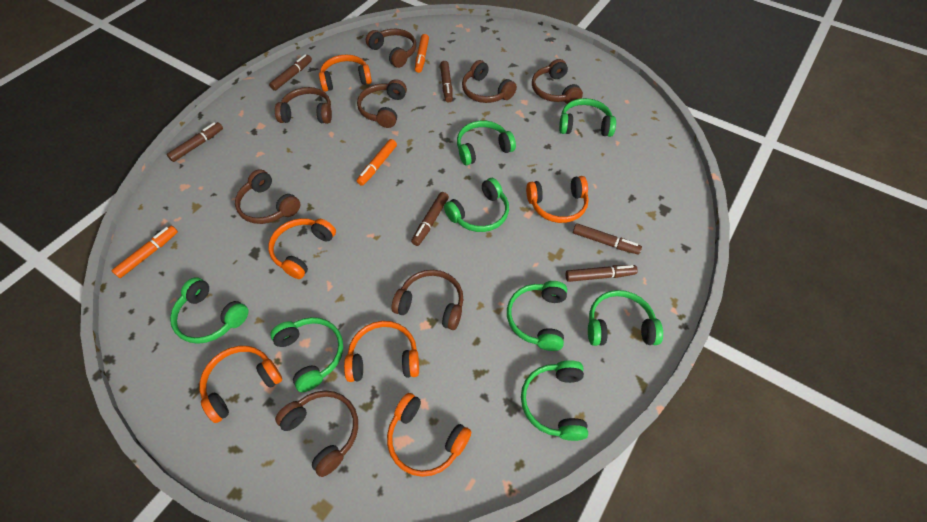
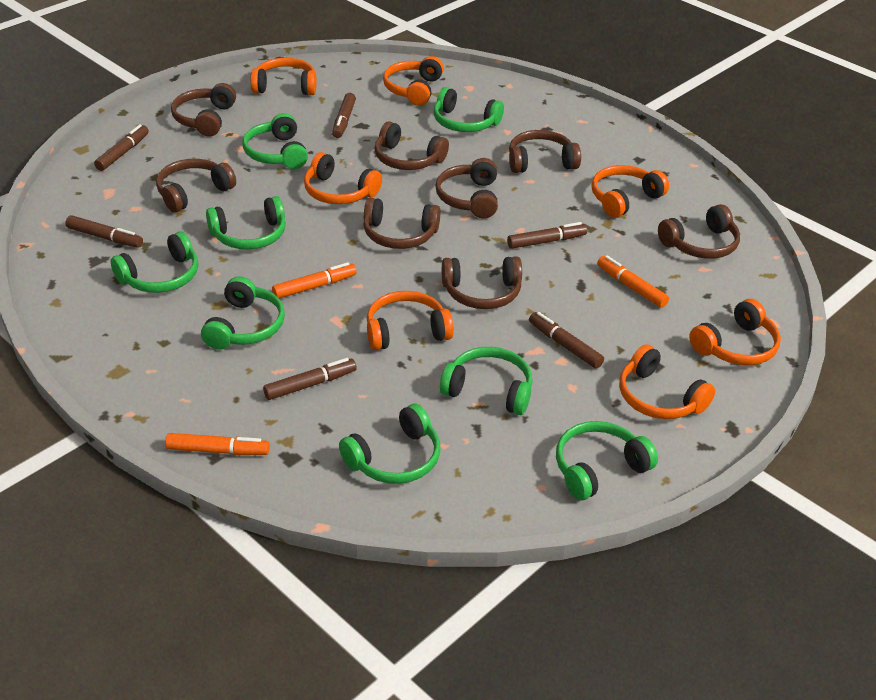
orange headphones: [199,346,282,423] [268,218,336,279] [319,54,372,92] [344,321,419,382] [387,393,471,477] [526,176,589,223] = 6 -> [250,58,317,95] [304,152,382,204] [367,291,454,350] [383,56,444,106] [592,165,669,218] [619,344,715,419] [689,299,781,365] = 7

